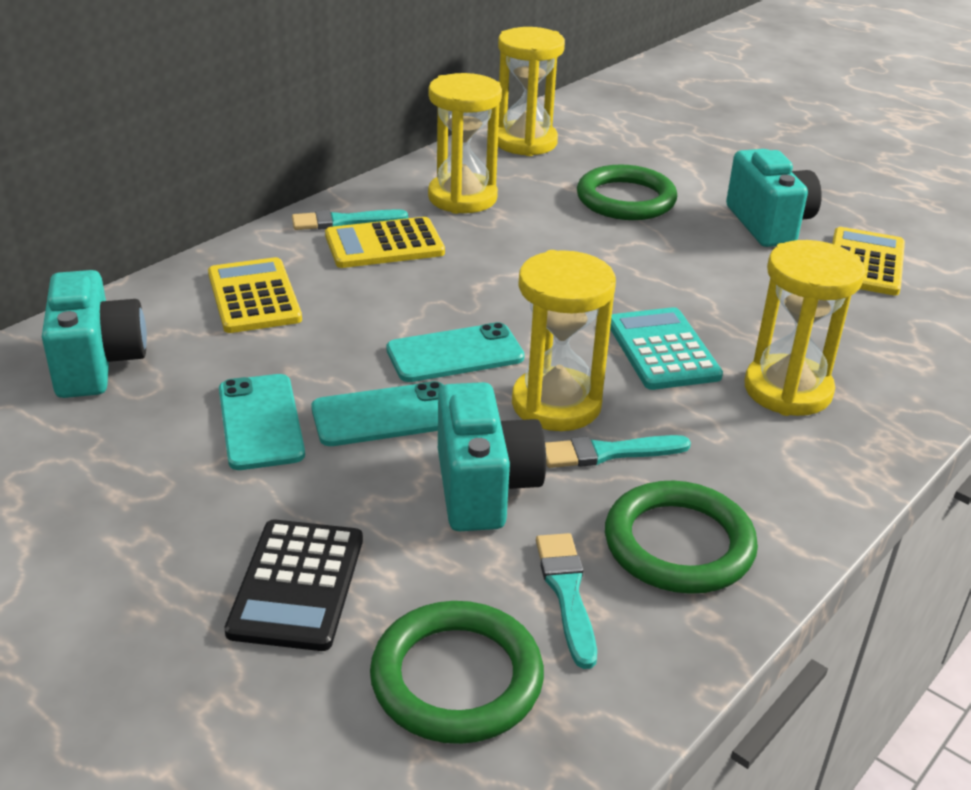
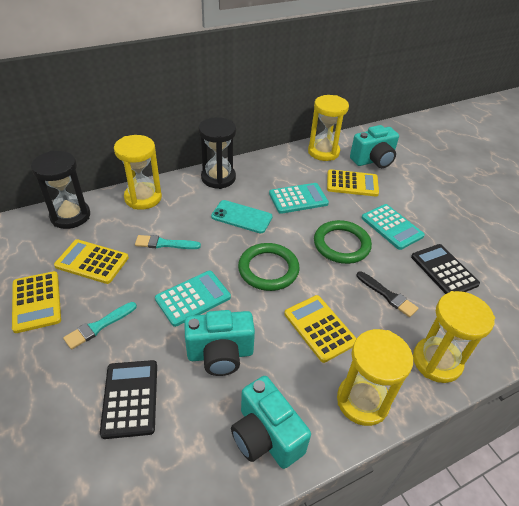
black brush: none = 0 -> [357,271,419,317] = 1
black calculator: [224,519,363,651] = 1 -> [100,360,157,439] [411,244,480,294] = 2
black hourglass: none = 0 -> [31,151,90,229] [198,117,236,189] = 2
green ring: [370,601,544,744] [577,165,677,220] [605,481,758,594] = 3 -> [238,243,300,291] [314,220,372,264] = 2
turquoise brush: [292,209,408,230] [536,533,597,669] [545,435,691,468] = 3 -> [63,302,137,350] [135,235,201,249] = 2
turquoise calculator: [610,307,723,390] = 1 -> [155,271,231,327] [269,183,329,214] [362,204,425,250] = 3
turquoise phone: [219,374,305,470] [311,381,444,446] [386,322,525,382] = 3 -> [211,200,272,233] = 1
yellow calculator: [208,257,302,333] [325,217,445,268] [832,227,905,296] = 3 -> [12,271,61,333] [54,239,129,284] [284,295,357,363] [327,169,379,197] = 4

